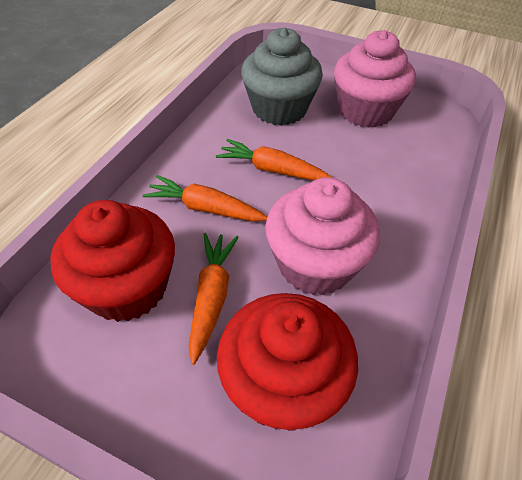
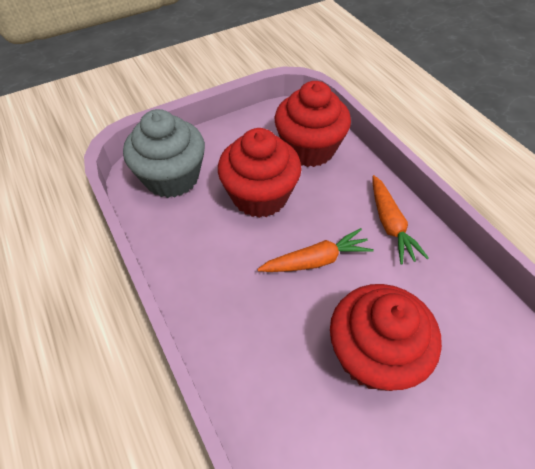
orange carrot: [142,175,267,221] [189,233,239,365] [216,139,333,180] = 3 -> [257,228,374,272] [372,175,429,265] = 2
pink cupcake: [265,177,380,295] [334,30,416,128] = 2 -> none = 0
red cupcake: [50,200,175,322] [217,293,358,430] = 2 -> [218,128,301,218] [275,81,351,167] [330,284,442,391] = 3

